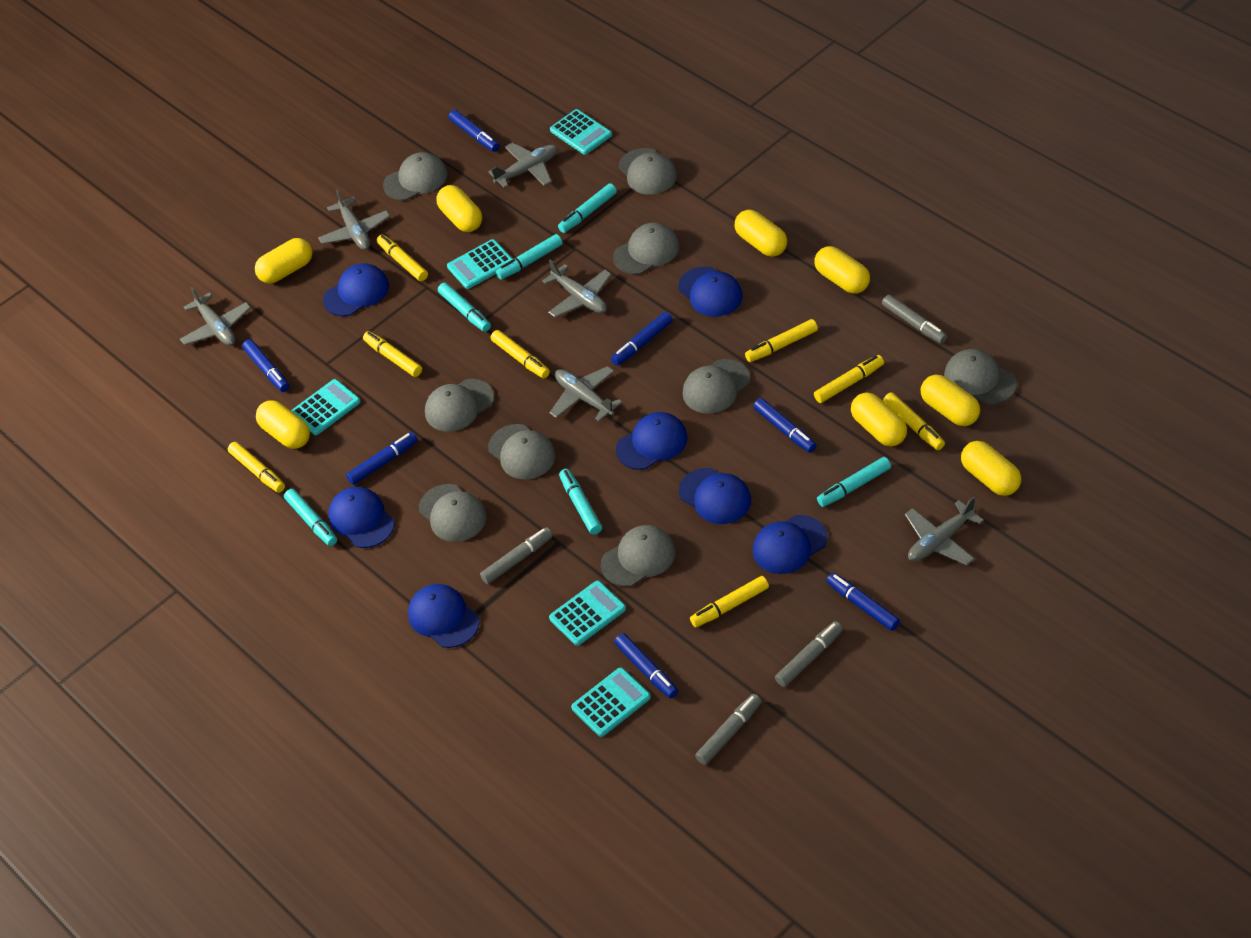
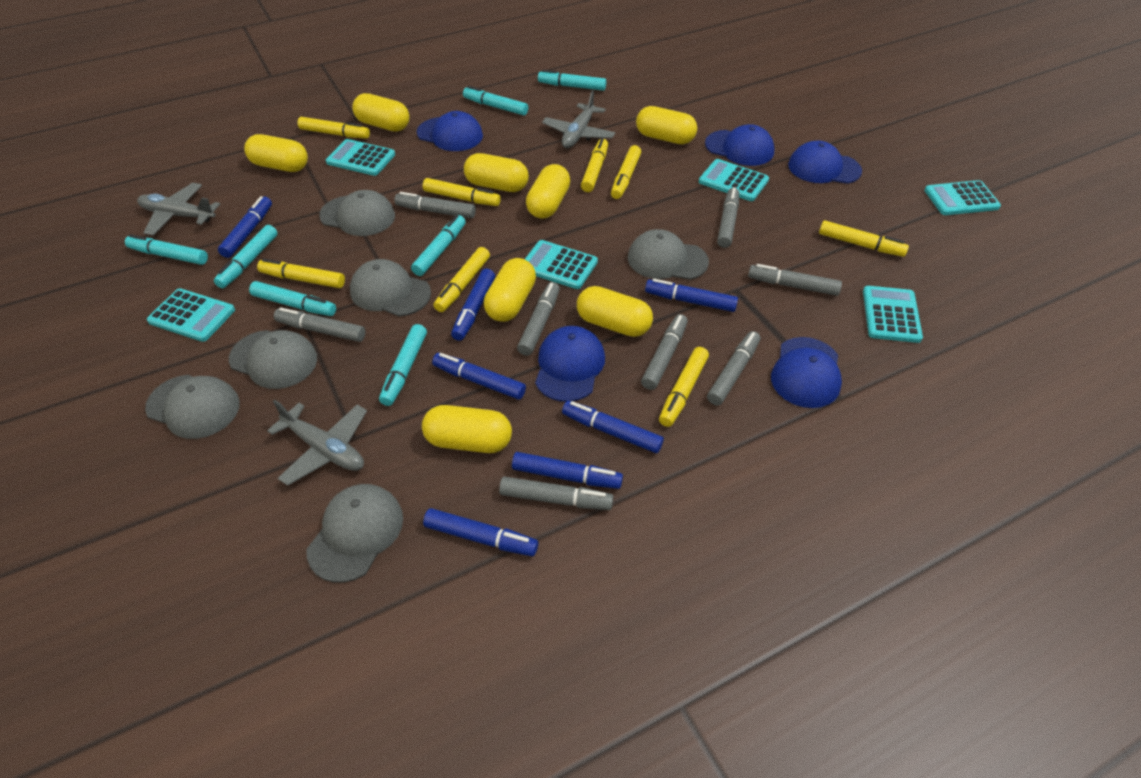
blue cap: [323,263,389,316] [328,487,395,548] [408,584,480,648] [616,412,688,470] [678,266,743,317] [679,468,751,524] [753,515,827,574] = 7 -> [417,111,483,151] [535,326,605,402] [705,124,774,166] [771,337,842,408] [788,141,862,184] = 5
grey cap: [383,152,448,200] [419,484,487,542] [425,379,494,432] [488,424,556,480] [601,525,676,587] [613,223,679,274] [619,148,677,195] [683,359,751,414] [944,349,1017,405] = 9 -> [145,375,240,439] [229,330,317,389] [307,484,403,583] [319,190,395,236] [350,259,431,317] [628,229,709,280] = 6
grey marker: [480,527,553,584] [695,694,762,765] [775,621,843,687] [882,295,947,344] = 4 -> [274,307,366,342] [395,192,476,218] [499,477,613,510] [517,282,560,356] [641,314,688,390] [707,331,760,405] [717,187,739,248] [748,264,842,296] = 8
grey plane: [180,287,251,346] [318,189,390,250] [489,143,558,188] [542,259,612,317] [549,366,622,421] [905,496,984,565] = 6 -> [137,183,220,235] [267,400,367,486] [542,90,615,148] = 3
turquoise calculator: [291,379,360,435] [447,239,513,289] [549,581,626,646] [550,109,612,154] [571,667,651,737] = 5 -> [147,288,235,342] [326,139,395,176] [525,240,598,289] [699,159,769,201] [863,286,923,343] [924,180,1001,215] = 6
turquoise marker: [284,489,337,546] [438,283,491,332] [496,234,563,280] [558,183,617,233] [559,469,602,535] [817,457,891,507] = 6 -> [125,234,208,265] [214,225,278,288] [249,281,336,316] [379,324,427,406] [411,215,466,276] [463,86,528,116] [538,70,606,91] = 7

